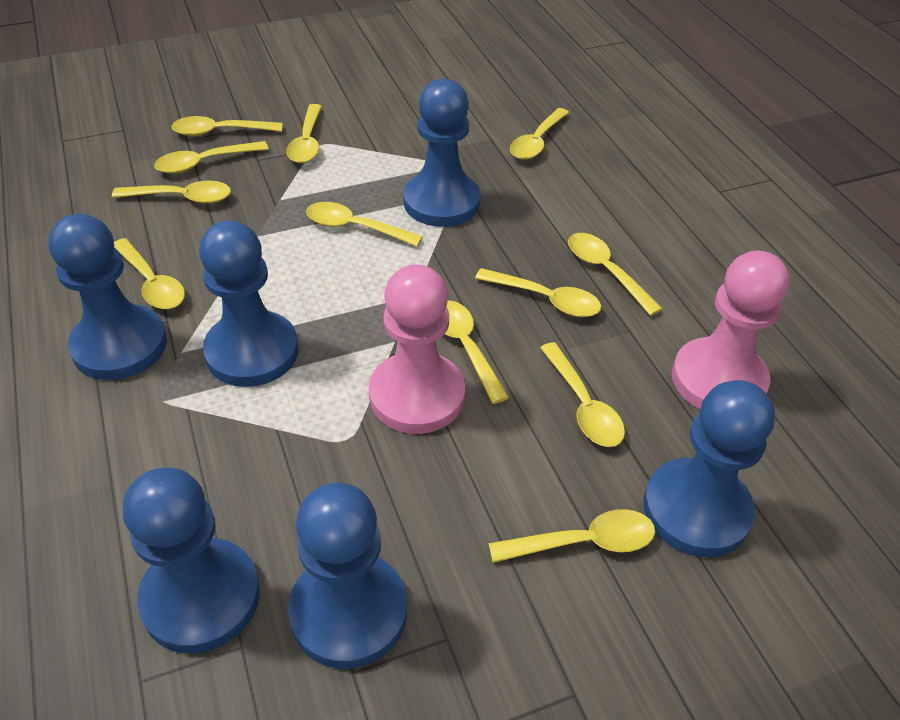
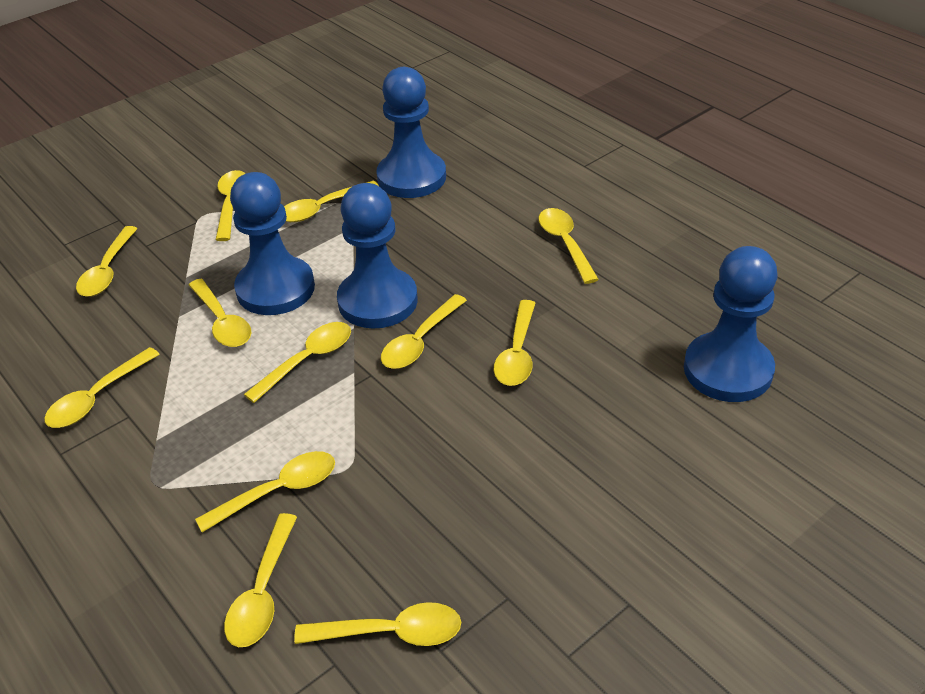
blue pawn: [48,214,167,380] [123,468,260,653] [199,221,298,387] [288,483,407,669] [403,79,481,227] [643,380,775,557] = 6 -> [230,172,315,315] [337,183,418,329] [376,67,446,198] [684,246,778,402] = 4
pink pawn: [369,264,465,434] [672,251,790,410] = 2 -> none = 0

